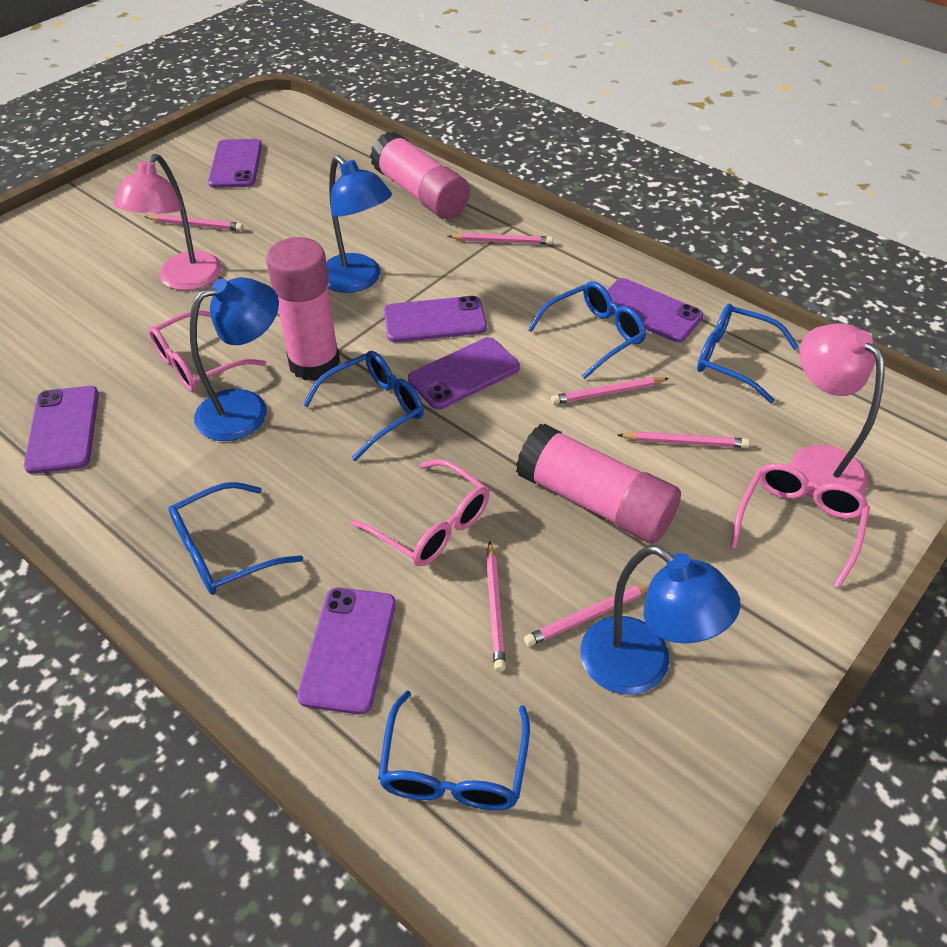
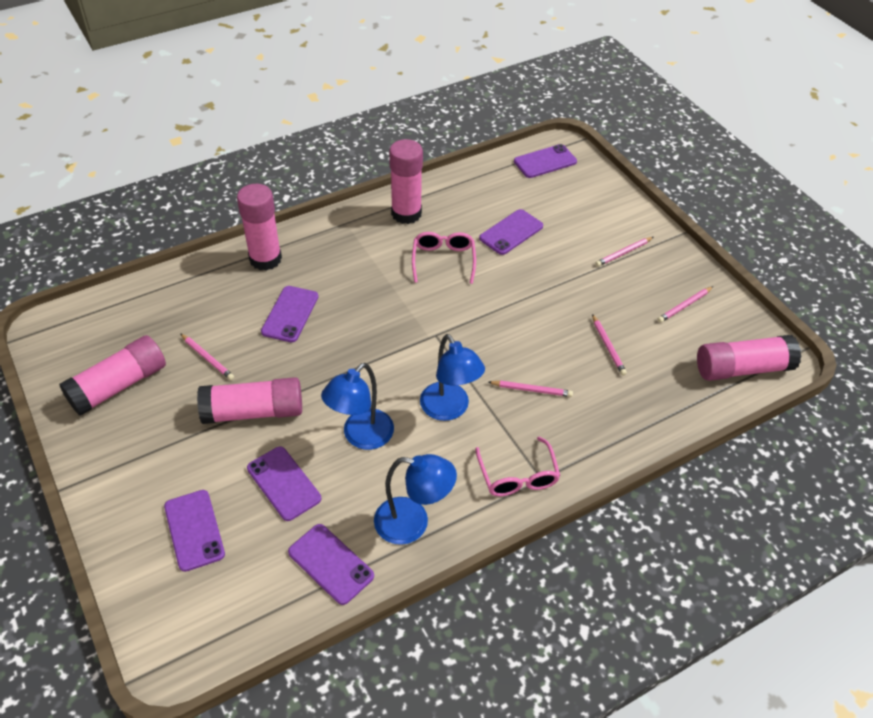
blue glasses: [168,482,303,595] [303,351,424,461] [378,690,530,810] [528,281,646,379] [697,304,798,403] = 5 -> none = 0
pink glasses: [148,310,266,392] [351,459,489,567] [730,463,870,588] = 3 -> [412,232,476,284] [475,437,560,496] = 2
pink glue stick: [266,237,340,381] [370,131,470,219] [516,424,681,544] = 3 -> [59,335,166,416] [197,377,302,424] [237,184,282,271] [389,139,423,224] [697,335,801,381] = 5
pink lamp: [113,154,222,291] [790,323,885,497] = 2 -> none = 0
pink pencil: [144,214,243,231] [448,233,553,245] [486,541,506,672] [524,583,650,646] [551,377,669,404] [618,431,750,448] = 6 -> [180,333,234,380] [489,380,573,397] [592,314,627,376] [595,237,653,267] [657,287,713,323] = 5

